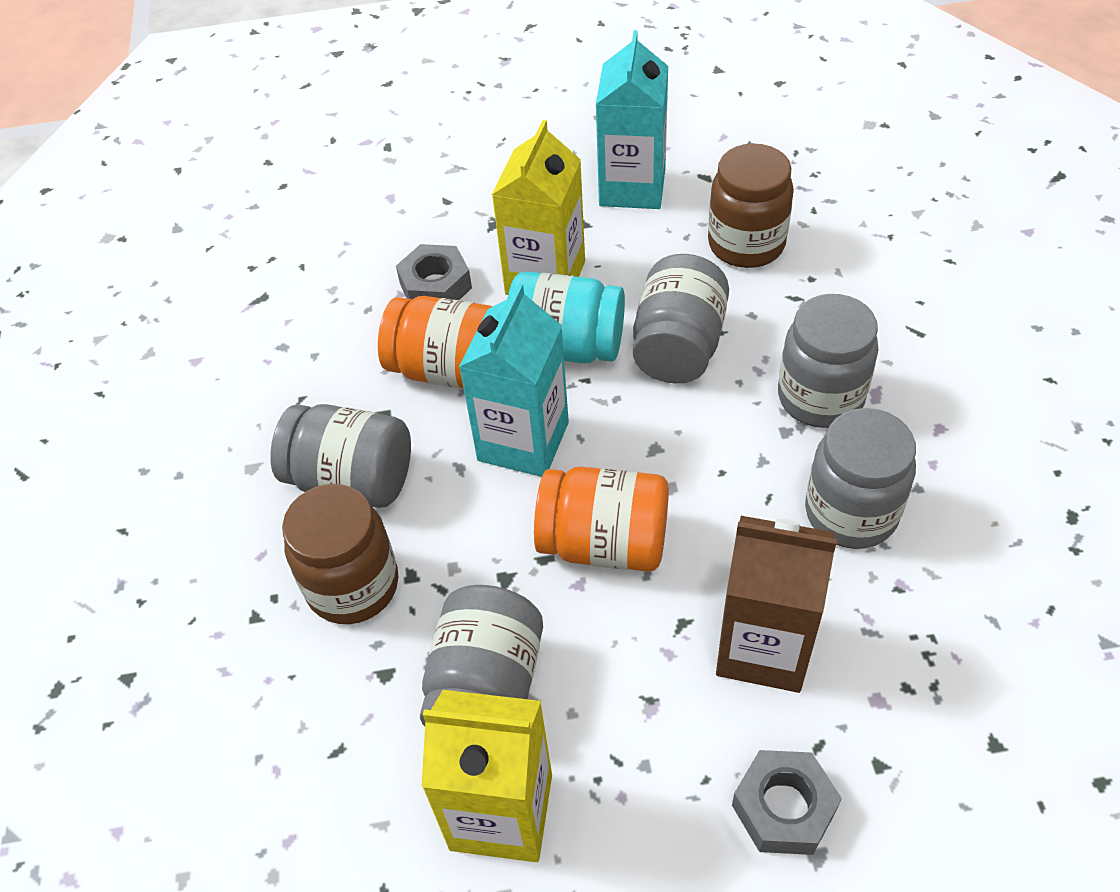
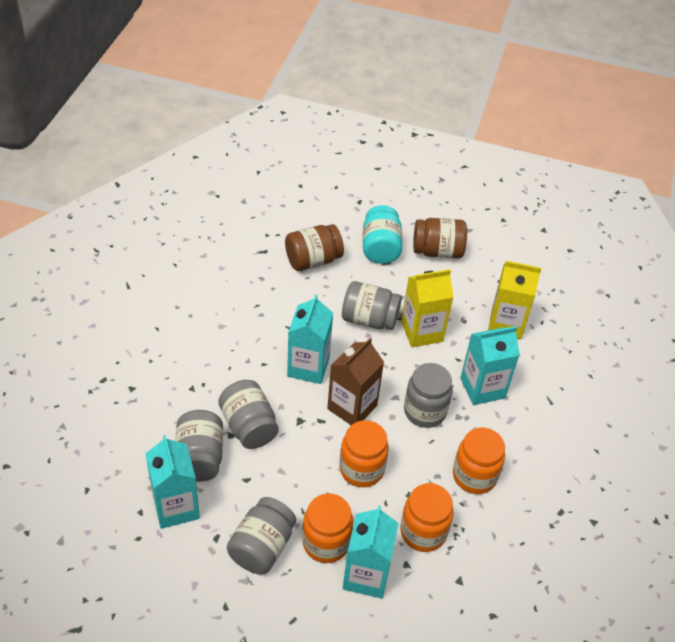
grey nut: [396,244,472,300] [732,750,842,855] = 2 -> none = 0
orange jar: [378,296,493,389] [534,467,669,572] = 2 -> [302,493,354,563] [339,420,389,487] [400,483,454,552] [453,428,505,494] = 4
turquoise carton: [459,283,569,477] [596,30,668,209] = 2 -> [145,435,200,529] [287,294,333,384] [343,505,399,599] [460,326,520,405] = 4

